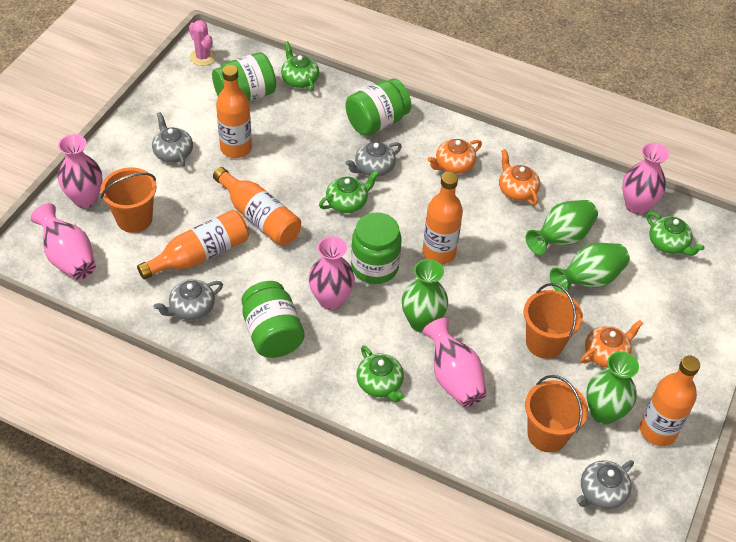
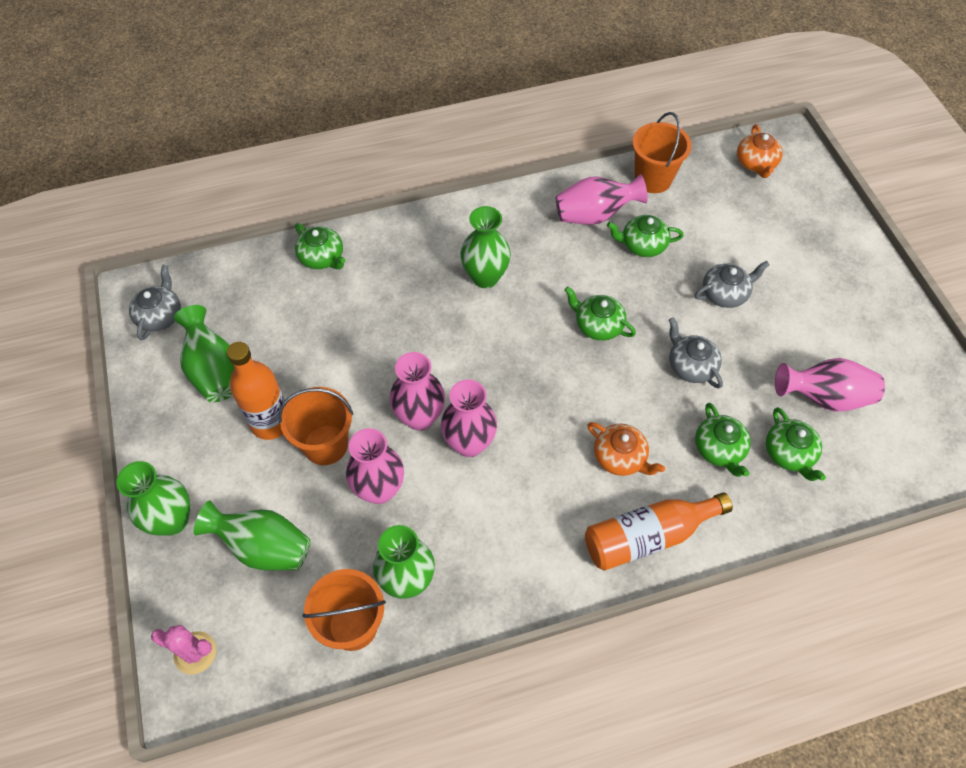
green jar: [212,52,276,101] [241,281,305,358] [345,78,411,136] [351,212,402,284] = 4 -> none = 0
green teapot: [281,41,319,91] [319,170,379,213] [357,346,404,402] [646,212,705,256] = 4 -> [295,223,345,269] [564,286,636,341] [607,215,684,257] [695,403,751,477] [766,407,826,481] = 5
green vase: [402,259,448,333] [525,200,598,255] [550,243,630,293] [586,351,639,425] = 4 -> [116,461,190,536] [174,305,235,402] [194,500,311,570] [373,525,435,599] [461,206,511,288] = 5
grey teapot: [152,112,193,167] [154,279,223,320] [345,142,402,177] [577,460,634,509] = 4 -> [129,265,181,340] [669,317,723,389] [695,261,770,308] = 3
orange bottle: [137,210,249,280] [213,167,301,246] [216,65,252,158] [422,172,463,265] [640,355,700,446] = 5 -> [227,342,285,440] [585,492,733,571] = 2
orange teapot: [428,139,482,174] [499,149,540,205] [581,320,643,368] = 3 -> [587,422,665,476] [737,124,783,178] = 2

